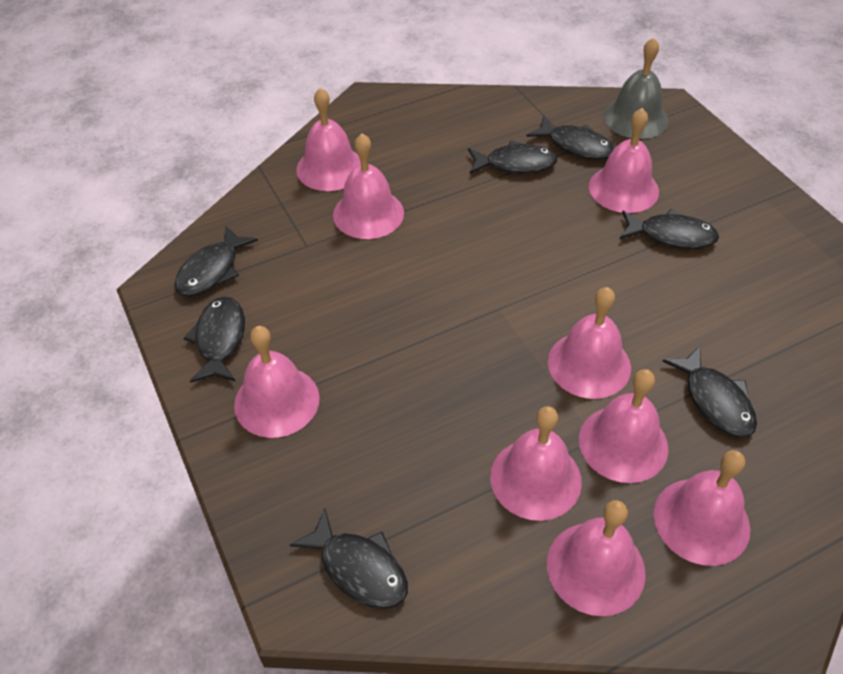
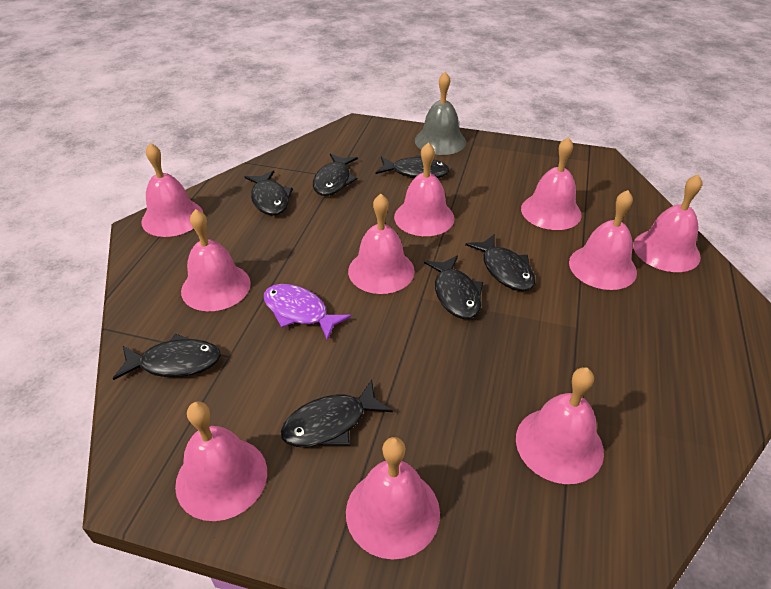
pink bell: [234,326,320,438] [297,88,361,191] [333,133,404,239] [490,406,582,521] [547,500,646,616] [548,287,631,399] [579,369,669,483] [589,108,659,213] [654,450,750,566] = 9 -> [141,143,203,237] [175,402,267,521] [181,209,251,311] [346,437,440,560] [348,194,415,294] [394,143,454,236] [516,367,604,484] [521,137,582,230] [569,190,637,290] [633,174,702,272] = 10
purple fish: none = 0 -> [264,284,352,341] = 1

